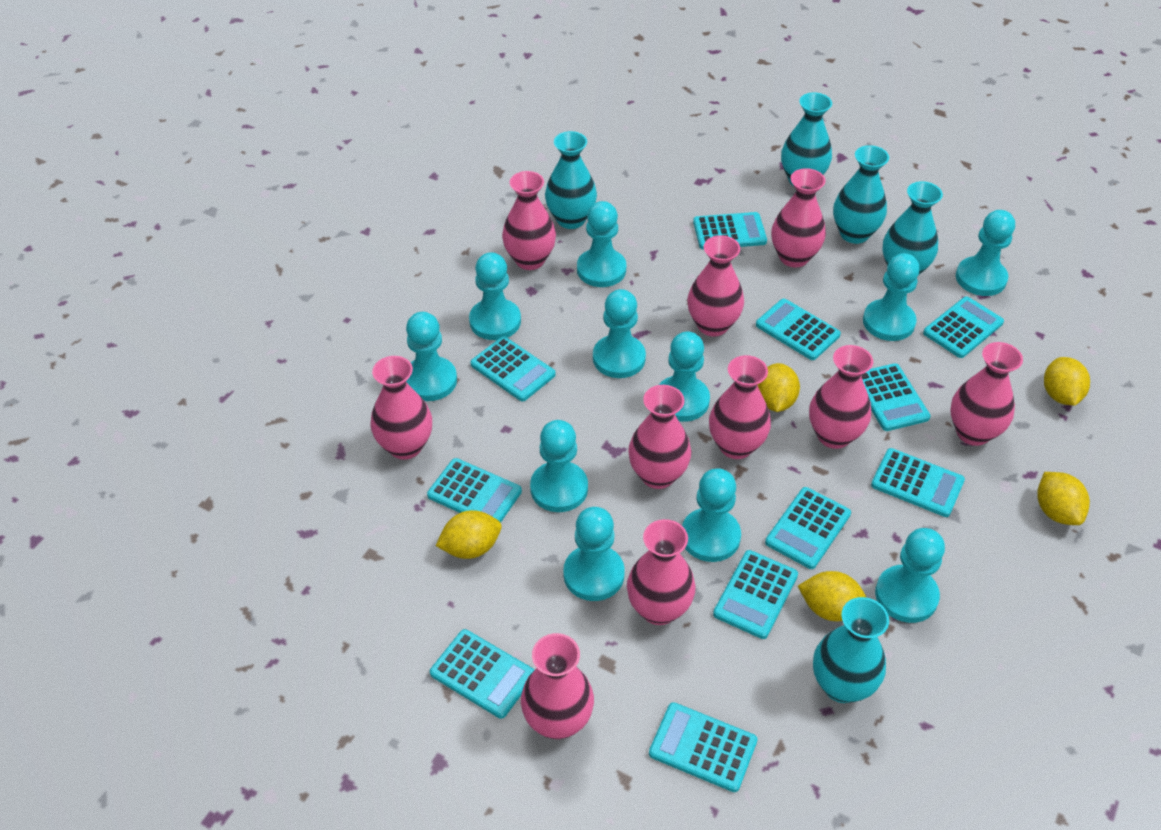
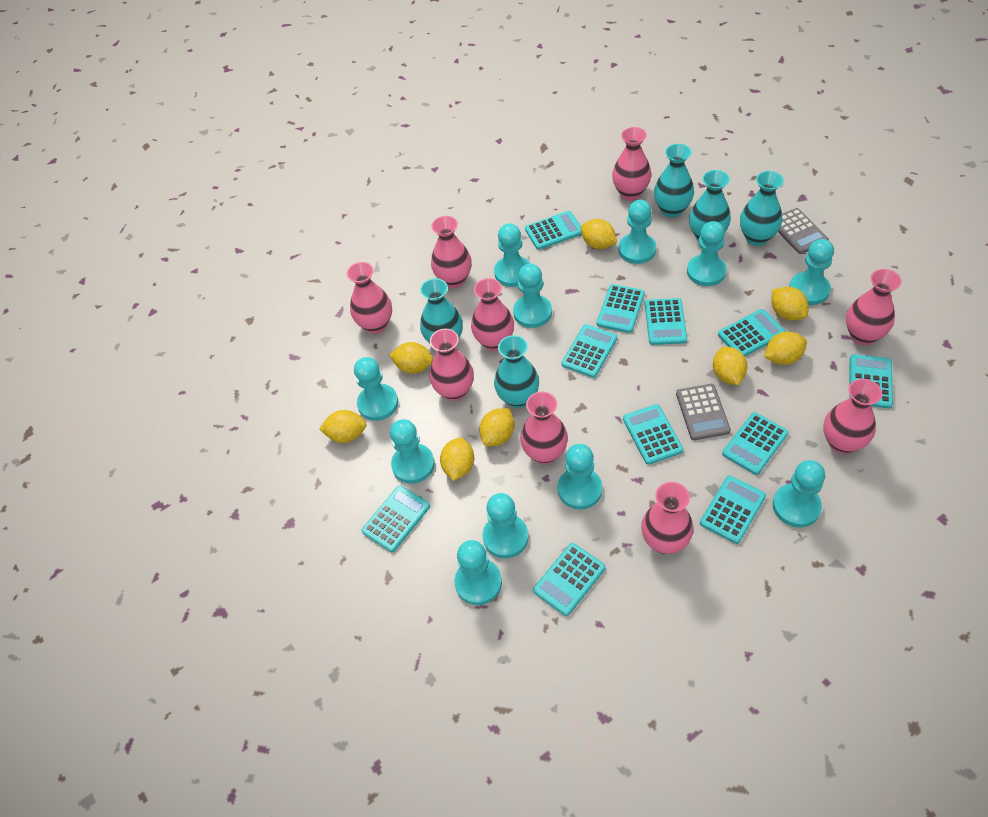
grey calculator: none = 0 -> [676,384,731,440] [778,208,829,254] = 2
pink vase: [370,356,432,460] [502,171,556,270] [521,633,594,739] [627,519,696,625] [628,385,691,489] [687,235,744,337] [709,355,771,459] [772,168,826,267] [809,345,873,449] [950,342,1023,446] = 10 -> [347,262,392,334] [429,329,474,401] [431,216,472,288] [471,278,514,351] [520,392,568,464] [612,127,651,200] [641,482,694,554] [823,379,882,454] [846,269,902,345] = 9
yellow lemon: [436,510,502,559] [758,363,800,412] [798,571,867,621] [1037,472,1090,525] [1044,357,1090,406] = 5 -> [319,410,367,443] [389,342,433,374] [440,437,474,481] [479,408,515,446] [581,219,617,249] [713,347,747,385] [764,331,807,365] [772,287,808,320] = 8

